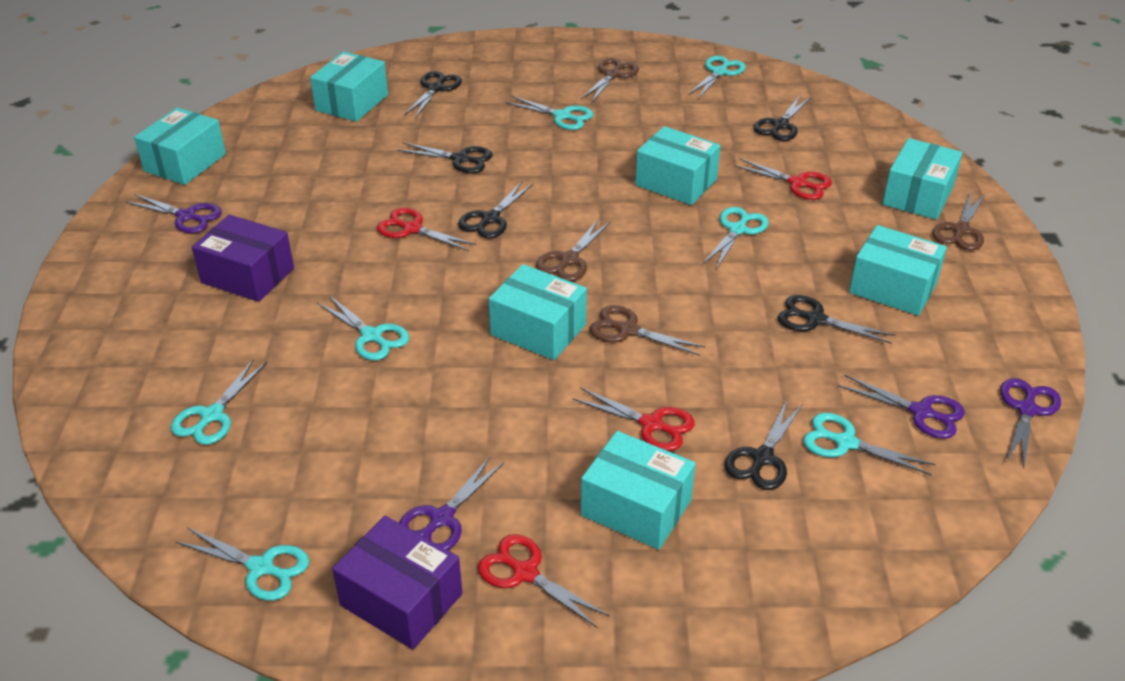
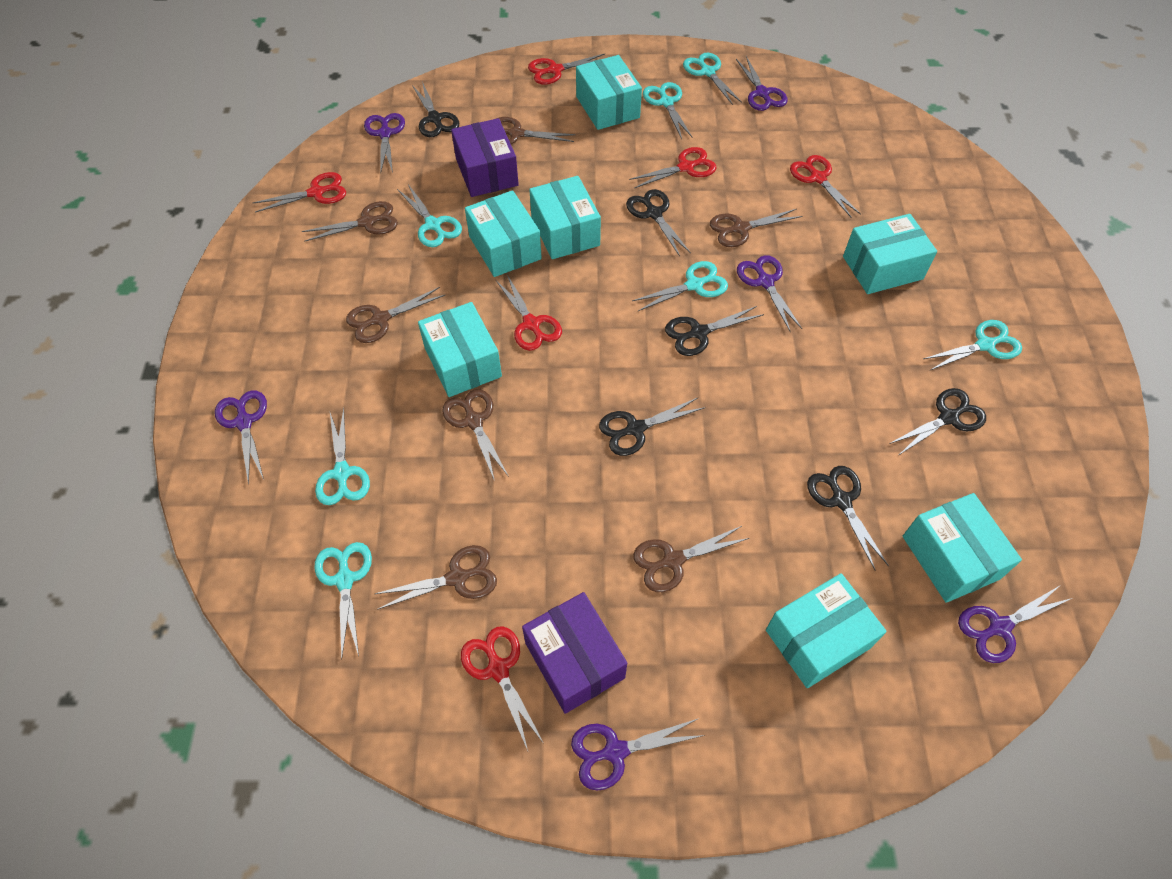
brown scissors: [536,220,610,281] [581,58,639,102] [590,305,705,356] [933,192,985,251] = 4 -> [302,201,398,242] [346,287,445,343] [375,545,497,609] [442,389,509,481] [496,117,576,144] [633,526,750,592] [710,209,802,247] = 7
purple scissors: [126,194,222,233] [399,457,504,550] [838,374,965,439] [1000,378,1061,468] = 4 -> [215,390,267,484] [364,113,405,173] [571,718,705,791] [736,56,788,111] [737,255,802,332] [958,586,1072,663] = 6
red scissors: [377,208,476,251] [478,534,609,628] [573,387,695,451] [734,158,832,200] = 4 -> [253,172,346,213] [461,626,544,751] [495,275,562,351] [528,54,605,85] [629,147,717,188] [790,155,861,217] = 6

